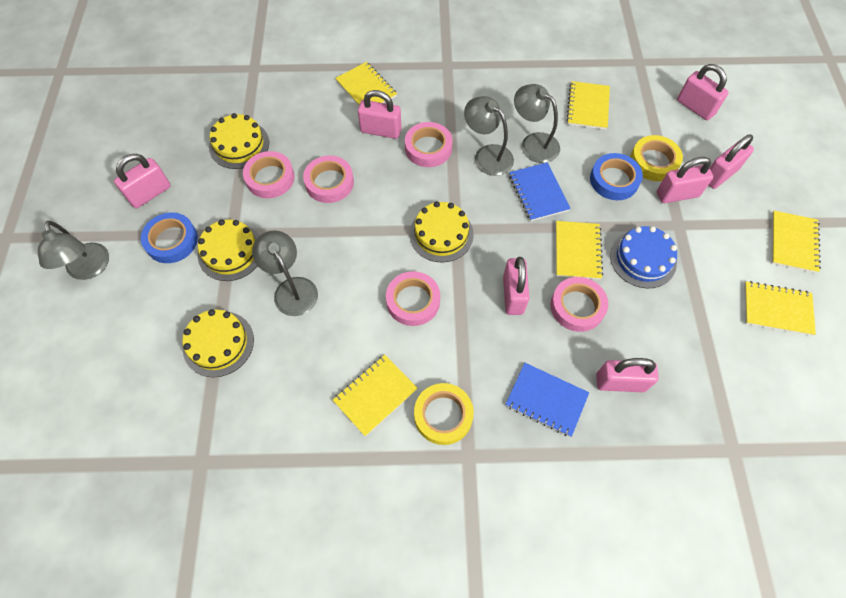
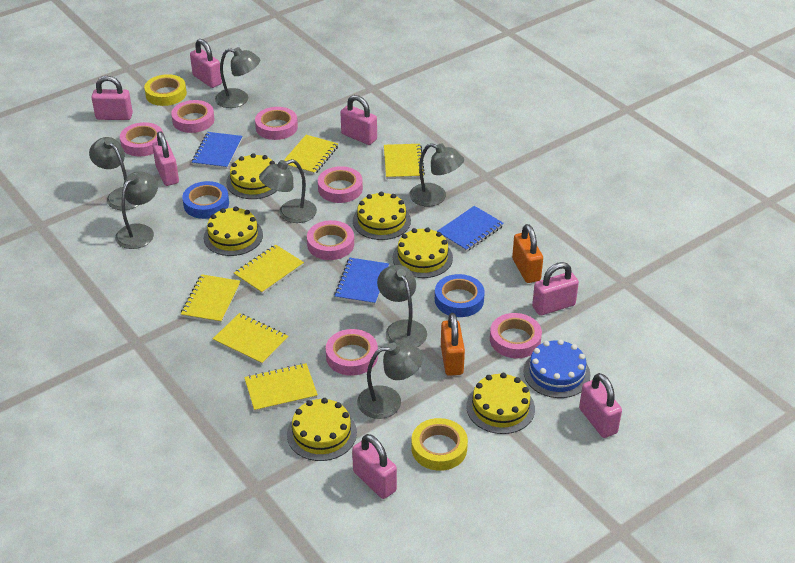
blue notebook: [505,363,589,437] [509,162,571,221] = 2 -> [192,132,242,169] [334,258,389,305] [437,206,504,252] = 3
grey lamp: [38,221,109,280] [252,230,318,316] [464,96,514,176] [514,84,560,163] = 4 -> [89,137,139,210] [115,171,158,249] [215,47,260,108] [259,159,317,223] [357,342,423,419] [377,265,427,347] [409,143,464,207] = 7
orange padlock: none = 0 -> [441,313,465,376] [512,224,543,283] = 2
pink tape: [243,151,295,198] [303,156,354,203] [386,271,440,326] [405,122,452,167] [551,277,608,332] = 5 -> [120,122,163,156] [171,100,214,133] [255,107,298,140] [307,220,354,260] [318,166,363,203] [326,329,378,376] [490,313,542,358] = 7
yellow cake: [182,309,254,377] [198,219,260,281] [209,113,269,169] [409,202,474,262] = 4 -> [204,207,263,256] [226,153,277,199] [287,398,357,461] [353,192,411,240] [393,227,453,278] [466,373,535,434] = 6

